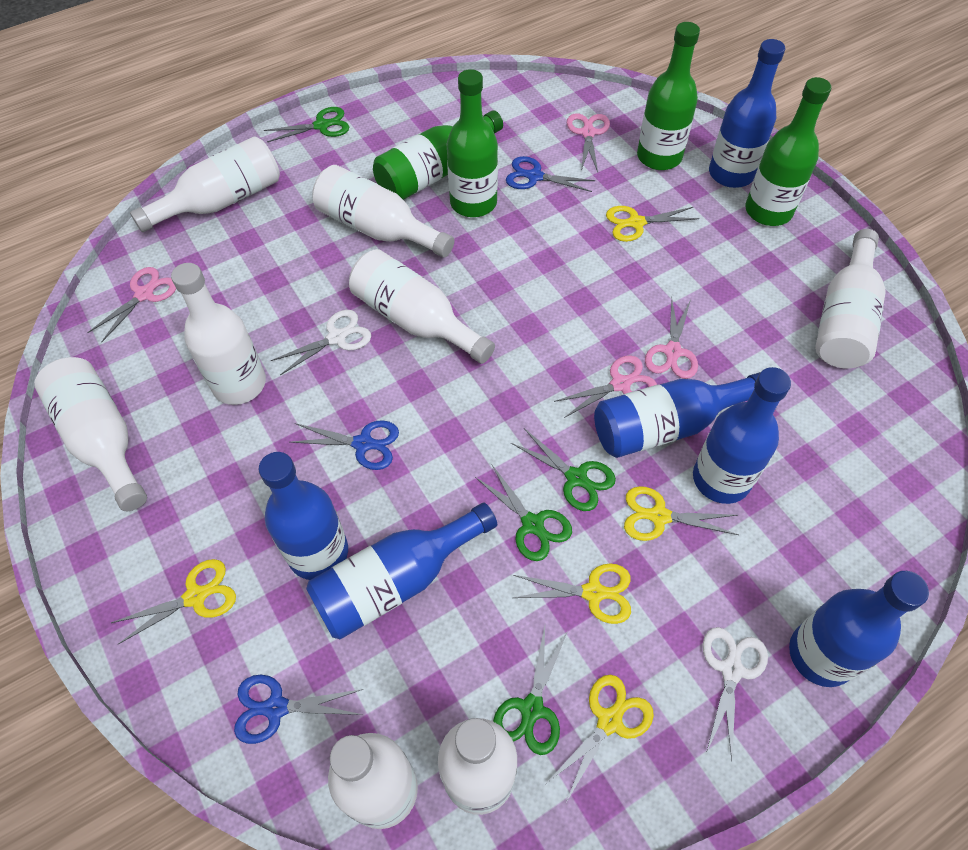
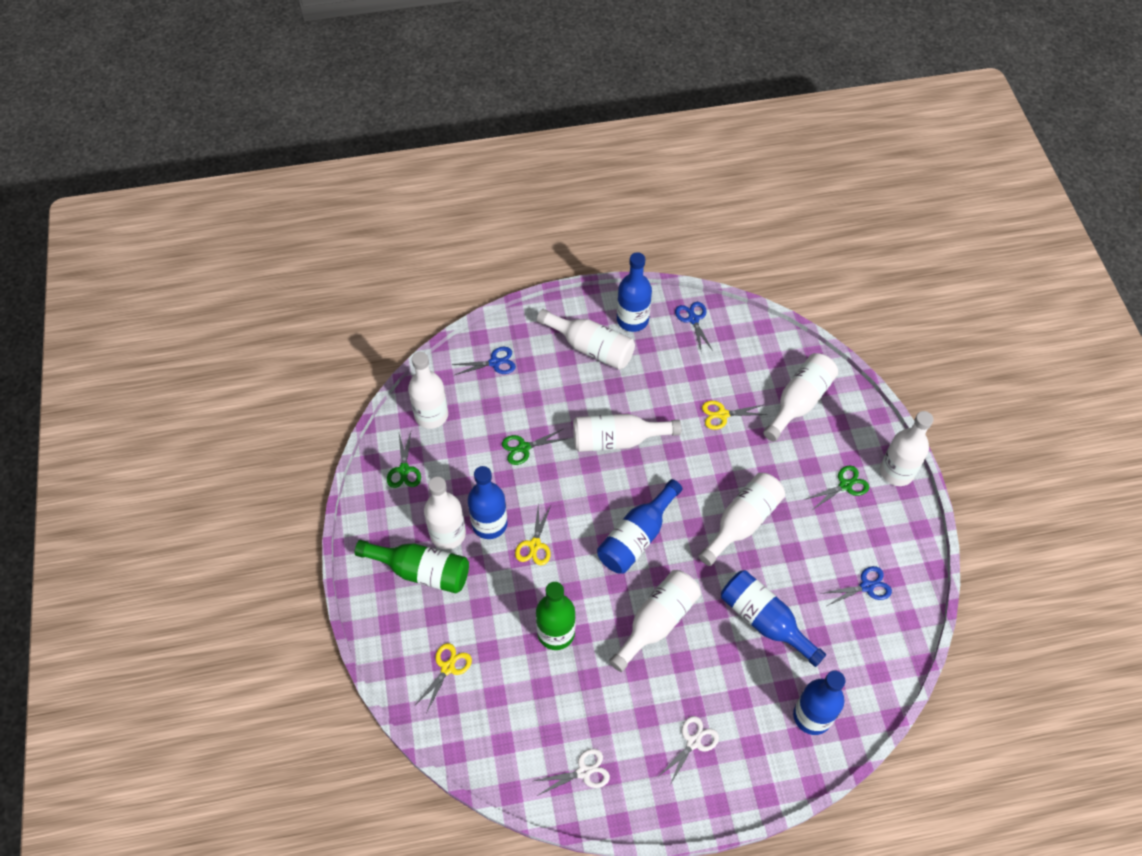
blue bottle: [258,452,348,580] [306,503,497,640] [594,372,760,458] [693,367,791,504] [709,39,785,188] [789,571,929,687] = 6 -> [468,466,508,539] [597,479,683,574] [617,252,652,332] [721,570,826,667] [793,670,846,735] = 5
green bottle: [373,110,503,200] [447,69,498,217] [637,22,700,170] [745,77,832,226] = 4 -> [355,540,469,593] [536,582,576,650] = 2
green scissors: [264,107,349,142] [475,464,572,561] [493,626,568,755] [511,428,616,511] = 4 -> [387,432,421,488] [502,429,566,465] [806,466,869,509] = 3
pink scissors: [87,267,176,342] [554,355,657,418] [567,113,610,172] [645,297,698,379] = 4 -> none = 0
yellow scissors: [111,559,236,644] [513,564,631,624] [547,675,654,802] [606,206,699,242] [624,486,739,541] = 5 -> [414,643,472,711] [515,504,551,565] [702,401,767,430] = 3

